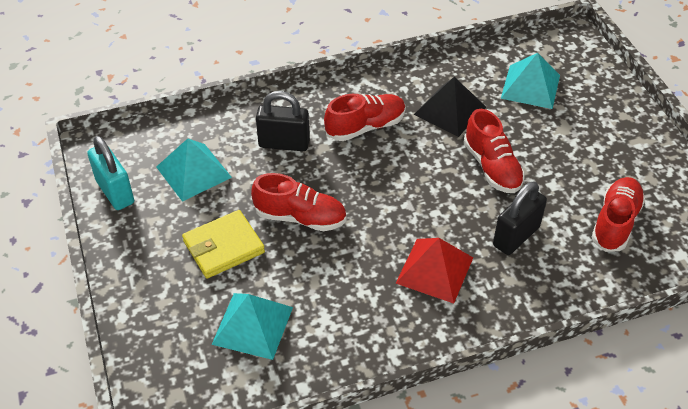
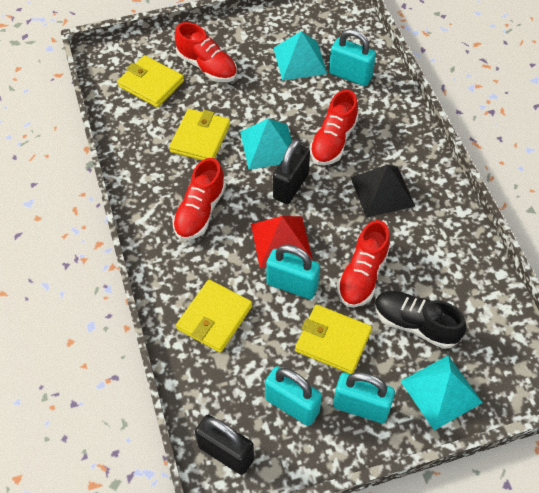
black shoe: none = 0 -> [374,291,466,349] = 1
turquoise padlock: [87,136,134,210] = 1 -> [265,366,322,426] [266,244,320,299] [329,29,376,86] [333,372,395,423] = 4
yellow wallet: [182,210,265,278] = 1 -> [117,55,184,107] [169,109,230,160] [176,280,252,353] [295,305,372,374] = 4

